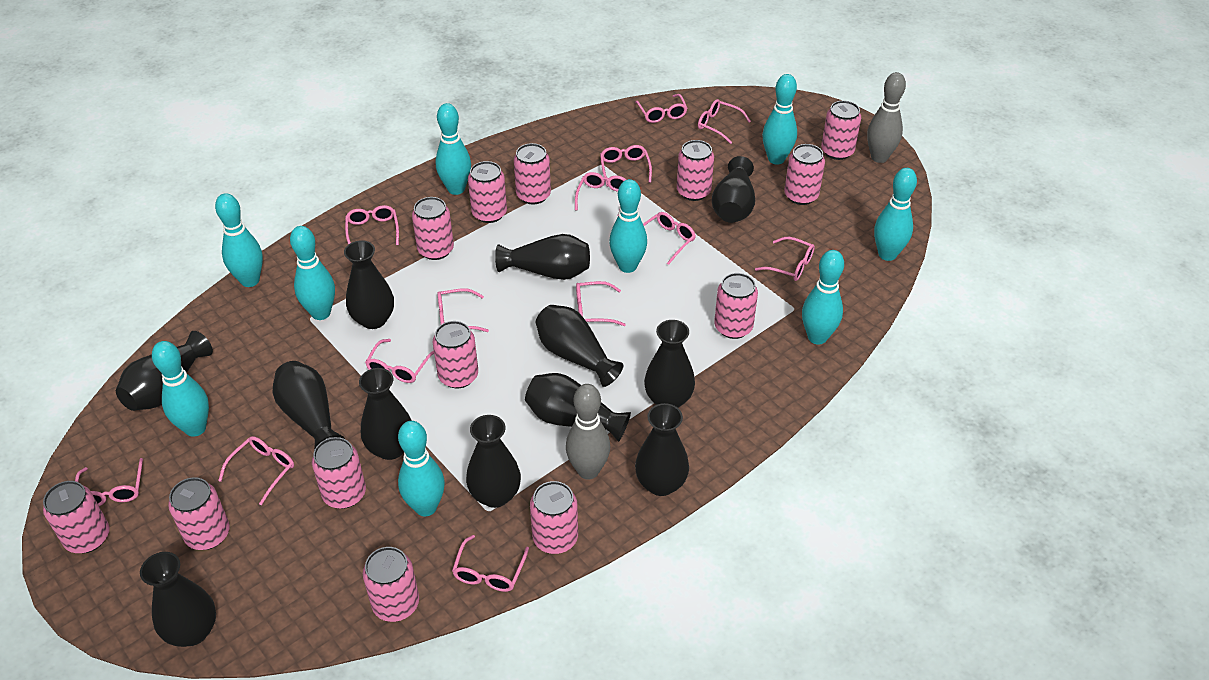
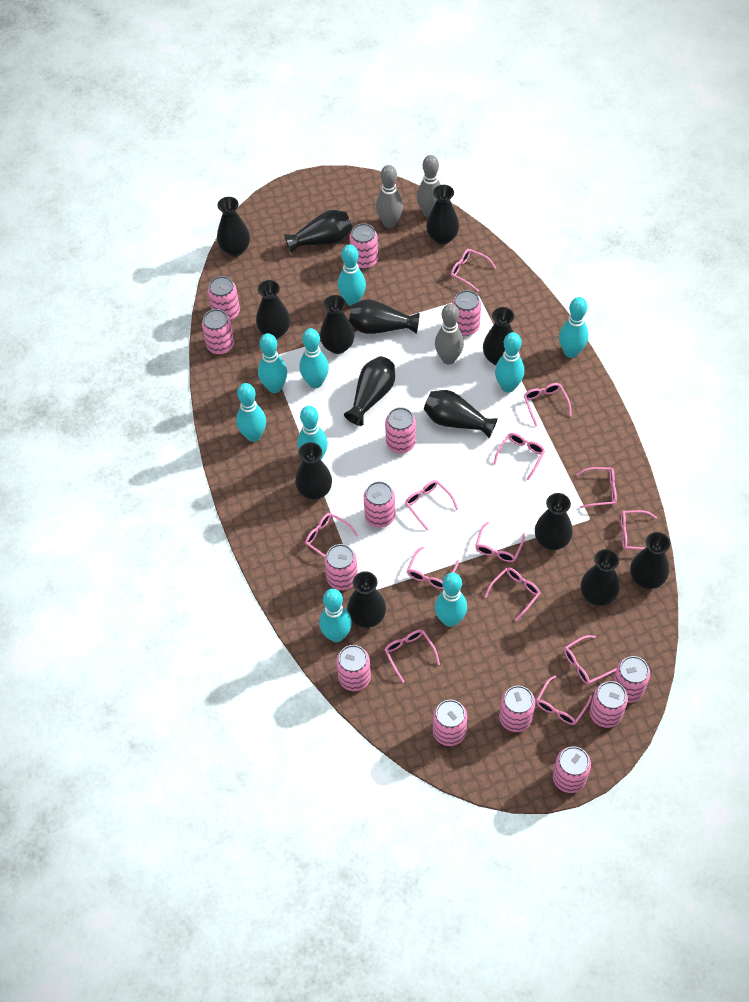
black vase: [116,331,213,411] [140,552,216,647] [272,361,345,450] [344,240,394,329] [359,368,412,460] [466,415,521,508] [495,234,590,280] [525,373,631,442] [536,305,623,387] [635,403,689,496] [644,320,695,408] [712,156,755,223] = 12 -> [217,197,250,256] [256,280,290,339] [284,210,352,253] [295,442,332,500] [320,295,355,354] [344,356,395,426] [347,571,386,628] [349,300,420,334] [424,390,498,438] [426,185,459,245] [483,307,514,366] [535,493,573,550] [581,549,620,606] [630,532,671,589] = 14
grey bowling pin: [566,384,610,480] [867,72,906,163] = 2 -> [376,165,403,228] [417,155,441,218] [435,304,464,364] = 3

